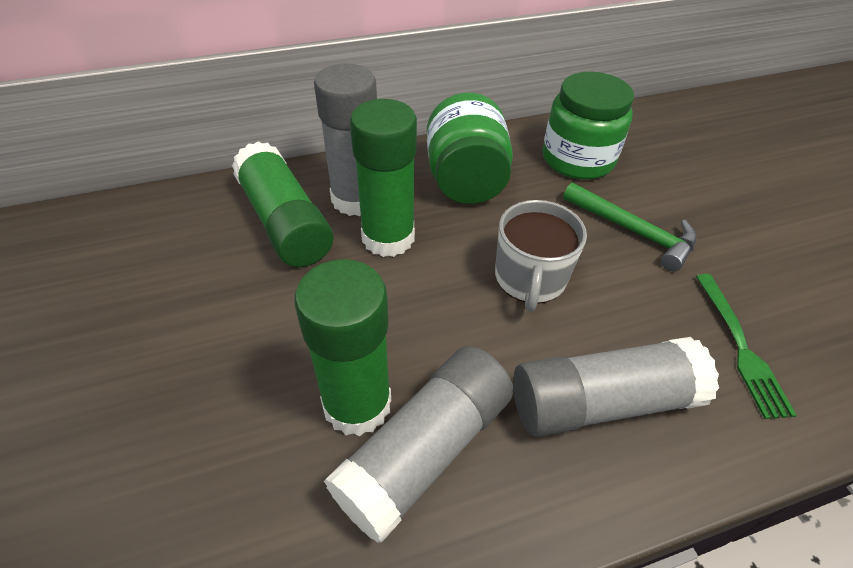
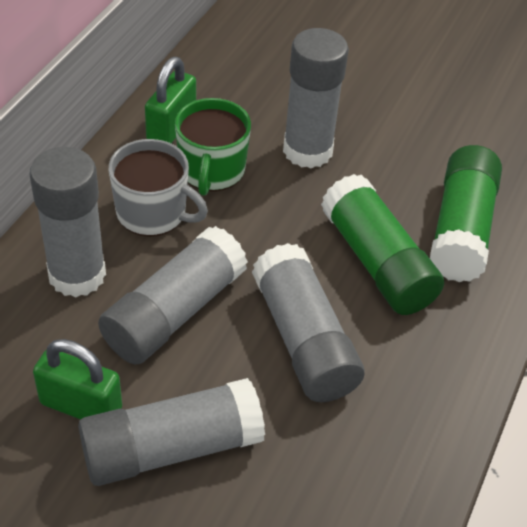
green fork: [696,274,797,419] = 1 -> none = 0
green glue stick: [232,141,333,267] [294,259,391,436] [350,99,417,257] = 3 -> [321,174,444,315] [430,145,502,282] = 2
green hammer: [563,182,697,271] = 1 -> none = 0
green jar: [427,93,513,204] [542,72,634,180] = 2 -> none = 0
green mug: none = 0 -> [175,98,251,196] = 1
green padlock: none = 0 -> [33,339,122,420] [145,57,196,143] = 2
grey glue stick: [314,64,377,216] [324,346,514,543] [513,337,719,437] = 3 -> [29,147,106,297] [78,378,265,486] [98,226,248,364] [252,243,365,402] [283,28,349,169] = 5

